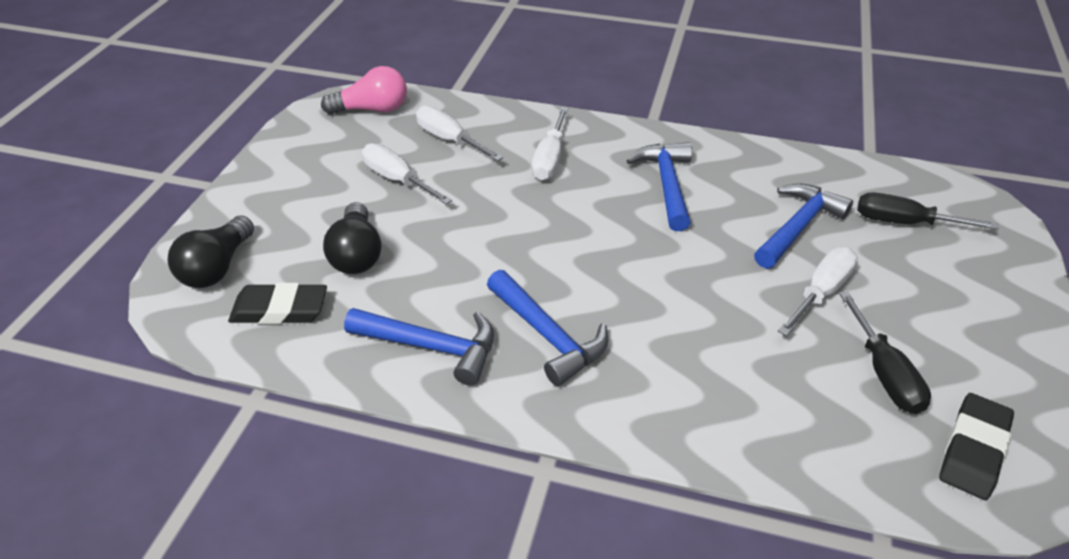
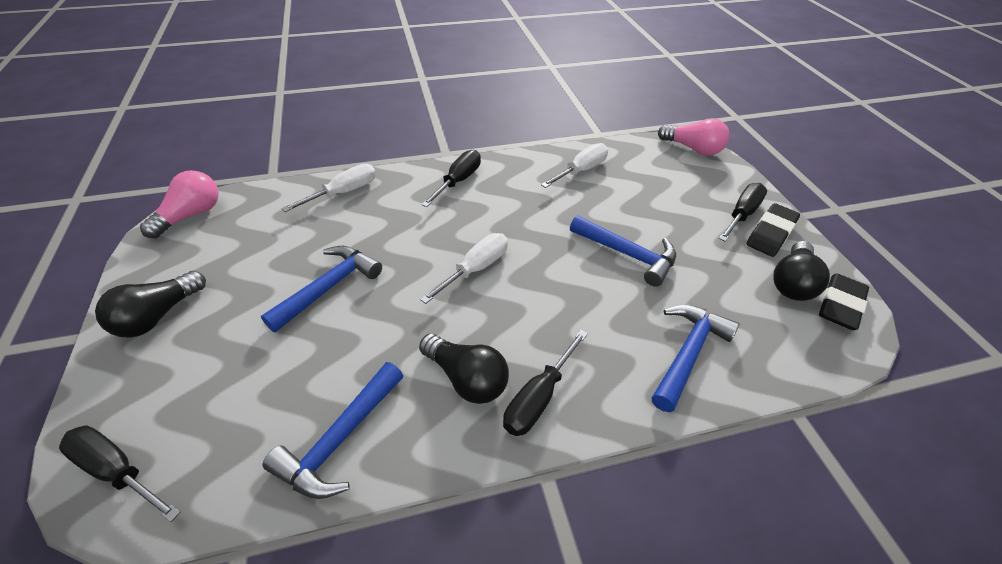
black light bulb: [168,216,254,288] [323,202,381,274] = 2 -> [95,271,206,338] [419,333,509,404] [773,241,830,301] = 3
black screwdriver: [839,292,931,414] [857,193,999,229] = 2 -> [59,426,181,522] [421,150,481,207] [503,330,588,436] [719,183,767,242] = 4
pink light bulb: [321,66,407,114] = 1 -> [140,170,219,238] [658,118,730,156] = 2
white screwdriver: [362,143,452,205] [416,105,503,161] [532,107,568,180] [778,247,858,336] = 4 -> [281,164,376,212] [420,233,508,304] [541,143,608,188] = 3

